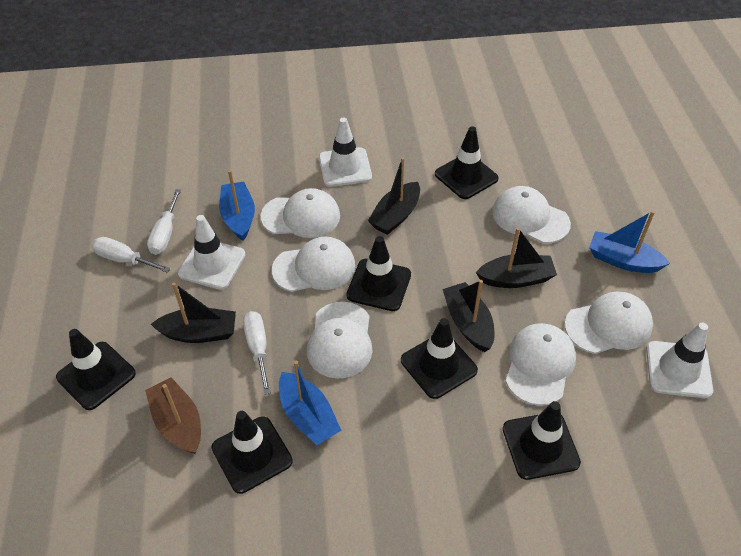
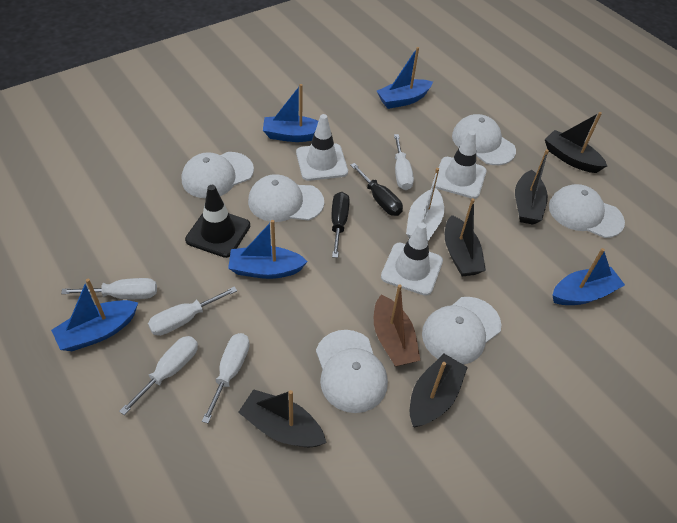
black boat: [151,283,236,343] [368,157,420,235] [443,280,495,352] [476,227,557,288] = 4 -> [238,389,327,447] [410,354,468,427] [445,198,486,277] [515,149,549,224] [545,112,607,173] = 5
black screwdriver: none = 0 -> [331,192,350,258] [350,163,403,216] = 2
black traffic cone: [56,329,136,410] [211,411,293,494] [347,236,411,311] [401,318,478,399] [435,126,499,199] [503,401,581,480] = 6 -> [185,185,250,258] = 1
blue boat: [219,170,255,241] [279,361,341,445] [589,211,670,273] = 3 -> [51,279,138,351] [228,220,308,279] [263,84,318,142] [377,47,433,109] [552,248,625,305] = 5
white boat: none = 0 -> [406,168,444,241] = 1
white screwdriver: [91,237,171,273] [147,189,181,255] [243,311,271,395] = 3 -> [61,278,157,299] [119,336,198,415] [148,286,237,336] [202,333,250,423] [394,134,414,190] = 5

